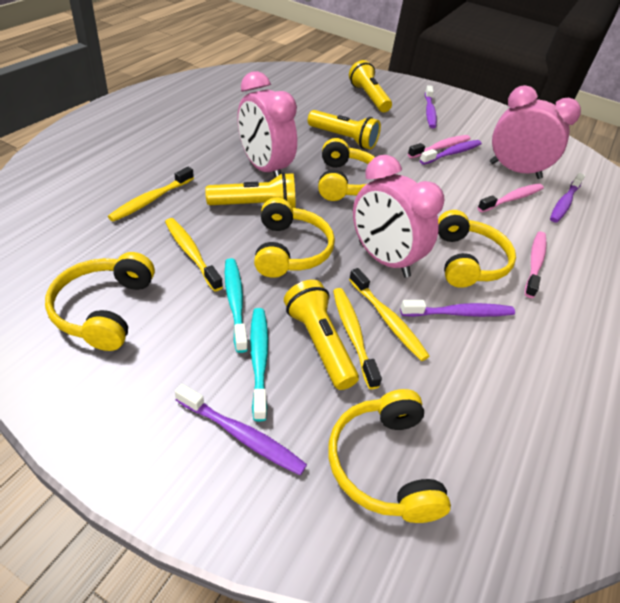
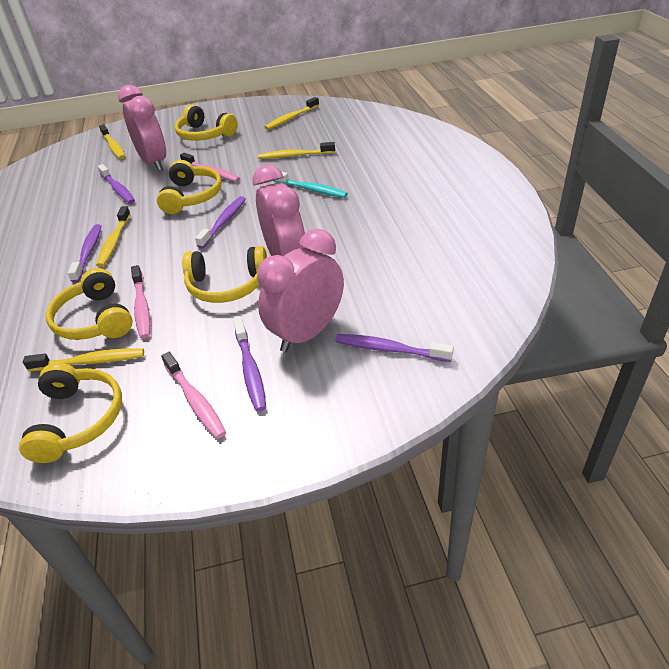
turquoise toothbrush: [225,258,248,353] [250,308,268,421] = 2 -> [273,172,348,198] = 1
yellow flashlight: [205,172,295,208] [284,280,359,390] [308,110,381,150] [349,60,392,112] = 4 -> none = 0
yellow toothbrush: [108,167,194,222] [165,218,223,291] [333,288,382,389] [349,268,430,361] = 4 -> [23,348,144,371] [96,206,131,267] [99,124,125,159] [258,142,335,159] [265,97,319,130] = 5

